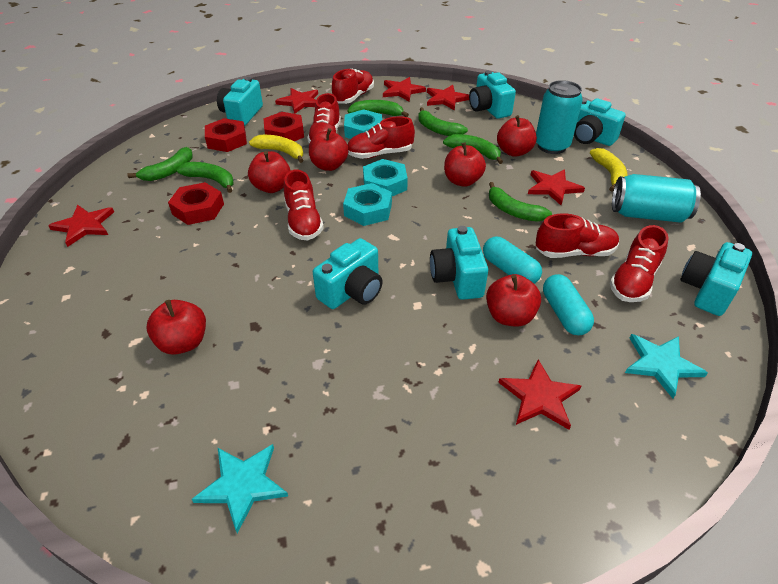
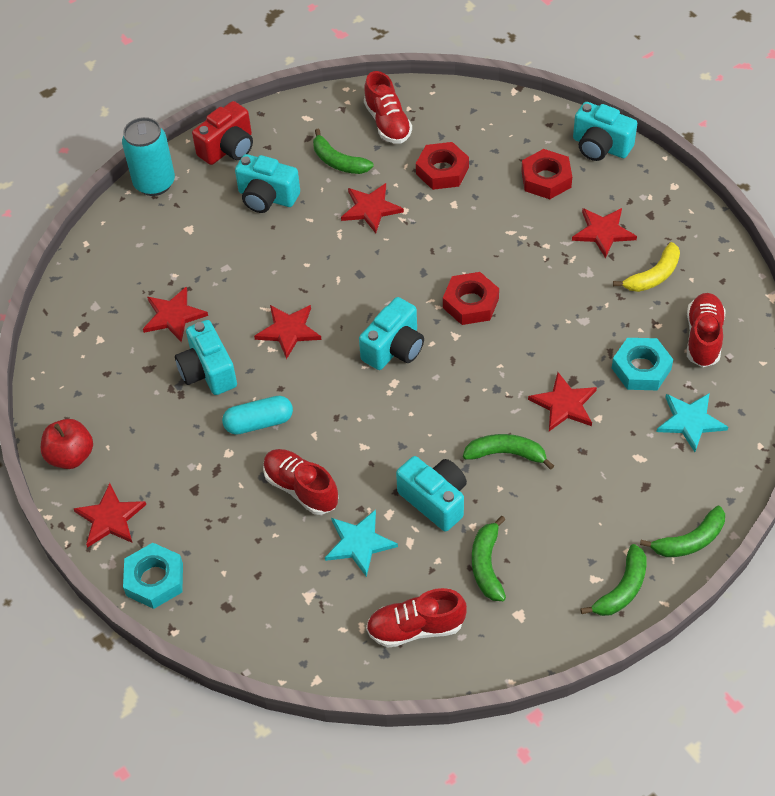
green banana: [127,147,193,181] [177,162,234,193] [348,100,409,117] [418,107,468,136] [443,134,503,164] [489,182,552,222] = 6 -> [313,129,374,174] [463,434,554,470] [472,516,506,601] [580,544,647,616] [640,506,725,557] = 5
red apple: [147,300,206,355] [248,151,291,193] [309,128,349,171] [444,142,486,187] [486,274,541,327] [497,115,537,157] = 6 -> [41,419,93,469] = 1
red camera: none = 0 -> [192,101,253,165] = 1
red shoe: [284,170,324,241] [307,93,341,144] [332,68,374,104] [348,116,415,159] [536,213,619,258] [610,225,669,302] = 6 -> [263,449,338,515] [364,71,412,144] [366,588,467,648] [687,293,726,367] = 4
turquoise camera: [217,77,263,126] [313,238,383,309] [430,226,488,300] [469,70,516,119] [574,98,626,146] [681,242,752,316] = 6 -> [175,320,237,395] [235,154,300,213] [359,297,424,370] [396,456,467,532] [573,102,637,161] = 5
turquoise can: [536,80,583,154] [612,174,701,223] = 2 -> [122,117,175,196] = 1
turquoise capsule: [483,237,542,284] [543,274,594,335] = 2 -> [222,396,293,435] = 1
turquoise nut: [343,183,392,226] [344,109,382,139] [363,159,408,196] = 3 -> [123,543,183,609] [612,338,673,390] = 2
yellow banana: [249,135,304,163] [590,148,627,191] = 2 -> [613,242,680,292] = 1

